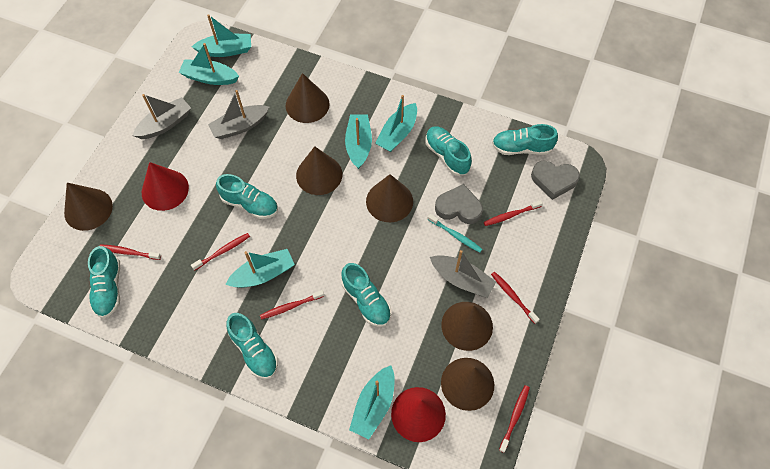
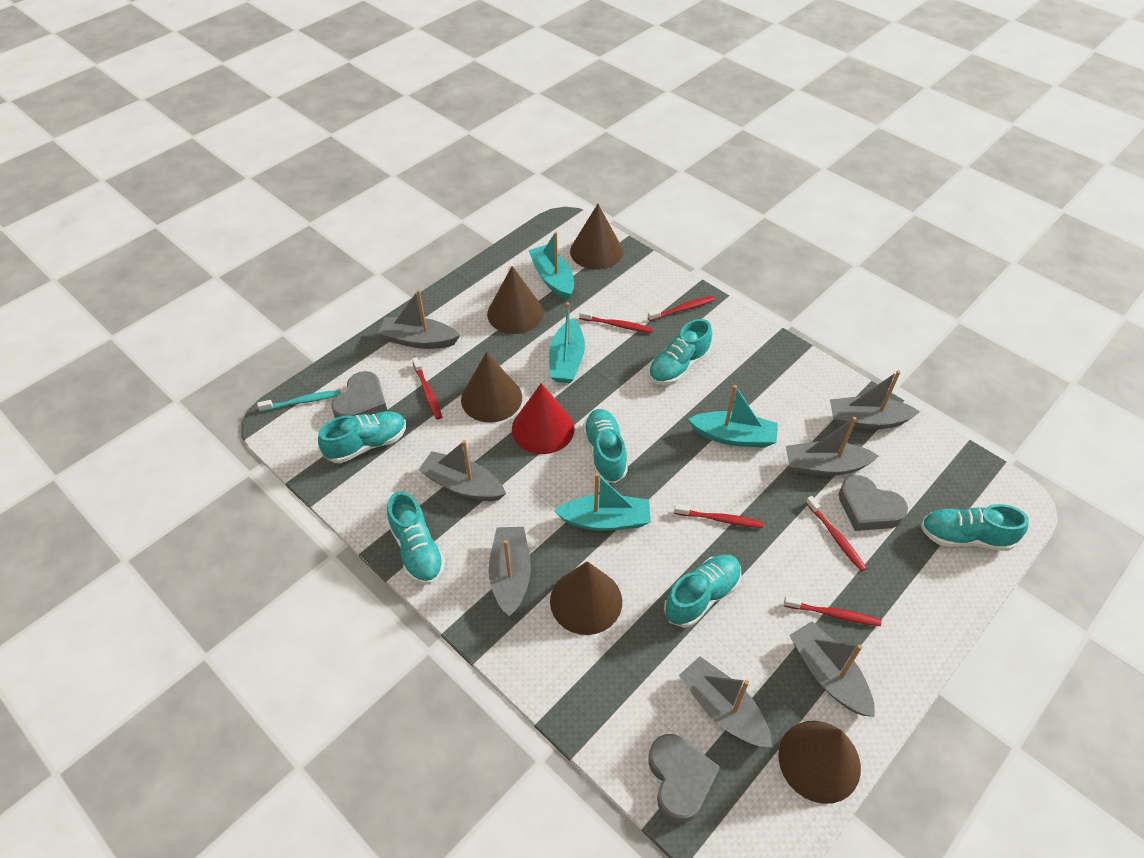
brown cone: [64,183,113,231] [285,73,330,123] [296,146,342,195] [366,174,413,222] [441,302,493,351] [441,358,494,411] = 6 -> [461,352,522,423] [487,266,544,334] [550,561,622,635] [570,204,623,270] [778,721,861,804] = 5
grey boat: [132,94,191,139] [208,90,269,139] [430,250,496,298] = 3 -> [378,290,460,349] [418,440,506,501] [489,527,531,616] [679,656,772,748] [786,417,879,476] [789,621,875,717] [830,370,920,429] = 7
grey heart: [435,184,483,224] [531,161,580,200] = 2 -> [332,371,387,418] [649,734,720,823] [839,475,908,531] = 3
red cone: [142,162,189,211] [391,387,446,442] = 2 -> [512,383,575,454] = 1
turquoise boat: [178,43,239,85] [192,14,251,57] [225,249,295,288] [345,115,372,169] [349,365,395,439] [375,95,417,152] = 6 -> [528,232,574,300] [549,302,585,383] [554,473,651,531] [688,385,778,448] = 4

